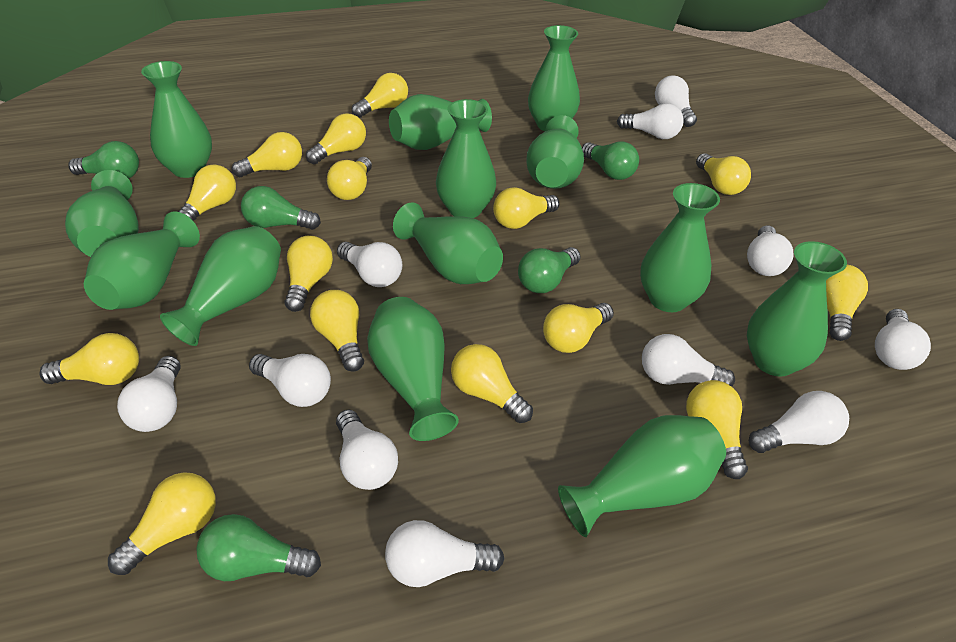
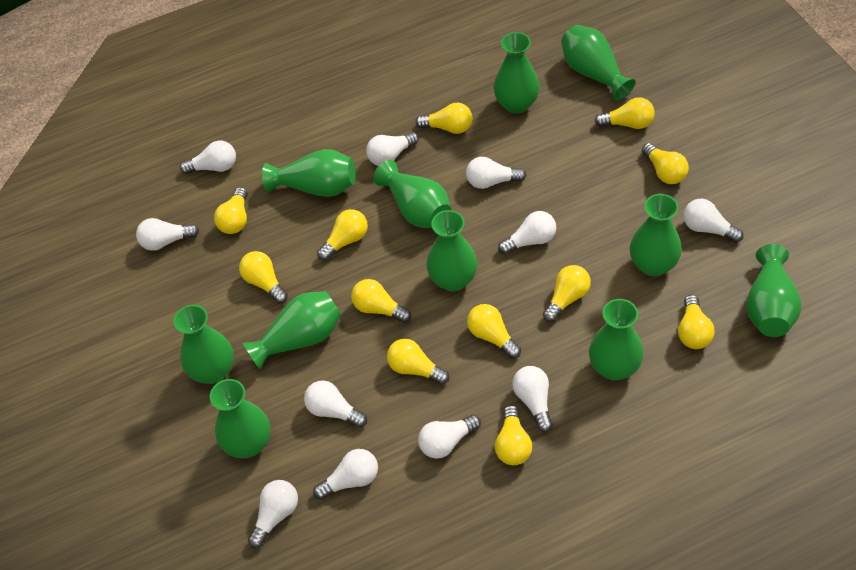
green light bulb: [68,141,139,179] [196,514,321,581] [241,186,321,230] [518,247,581,293] [582,142,639,180] = 5 -> none = 0
green vase: [65,170,139,257] [84,212,200,310] [141,61,212,178] [160,226,281,346] [367,297,459,441] [389,94,492,150] [393,203,503,284] [436,99,496,218] [527,115,584,189] [528,25,580,131] [558,415,726,537] [640,183,720,312] [747,241,847,377] = 13 -> [174,305,234,384] [210,379,271,458] [243,291,341,369] [262,149,356,197] [374,160,451,228] [427,210,477,291] [494,32,540,114] [561,25,636,101] [589,299,644,380] [630,194,682,276] [746,244,802,337] = 11
yellow light bulb: [39,333,139,385] [108,472,216,575] [178,165,236,221] [232,132,302,177] [285,236,333,312] [306,113,366,164] [310,290,364,372] [327,157,372,200] [352,73,408,118] [451,344,533,423] [493,187,559,229] [543,303,614,353] [686,380,748,479] [696,153,751,195] [826,265,868,341] = 15 -> [214,187,248,234] [239,251,288,304] [317,209,368,261] [351,279,411,323] [387,339,449,385] [416,103,472,134] [467,304,521,359] [495,405,532,465] [543,265,591,322] [595,97,655,129] [642,143,689,184] [678,295,715,349] = 12

